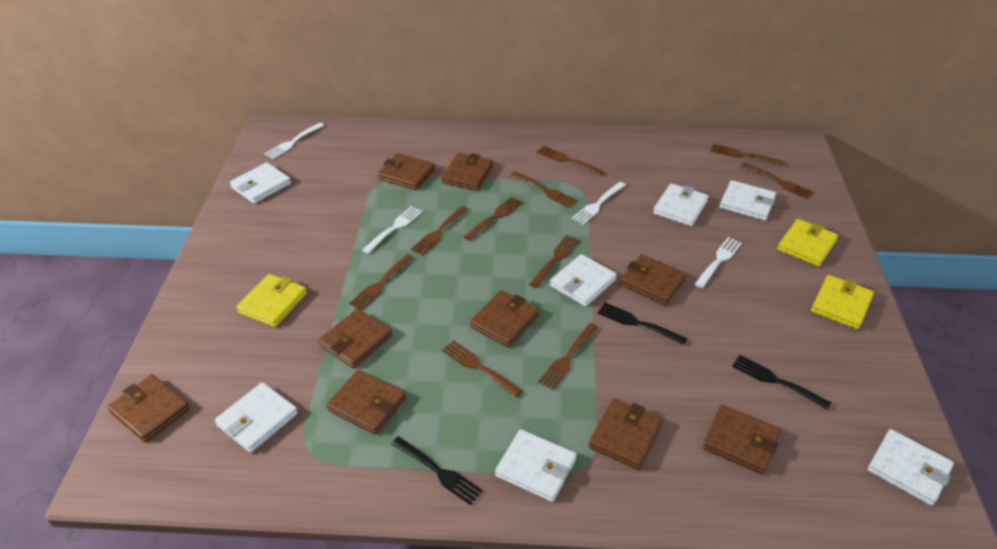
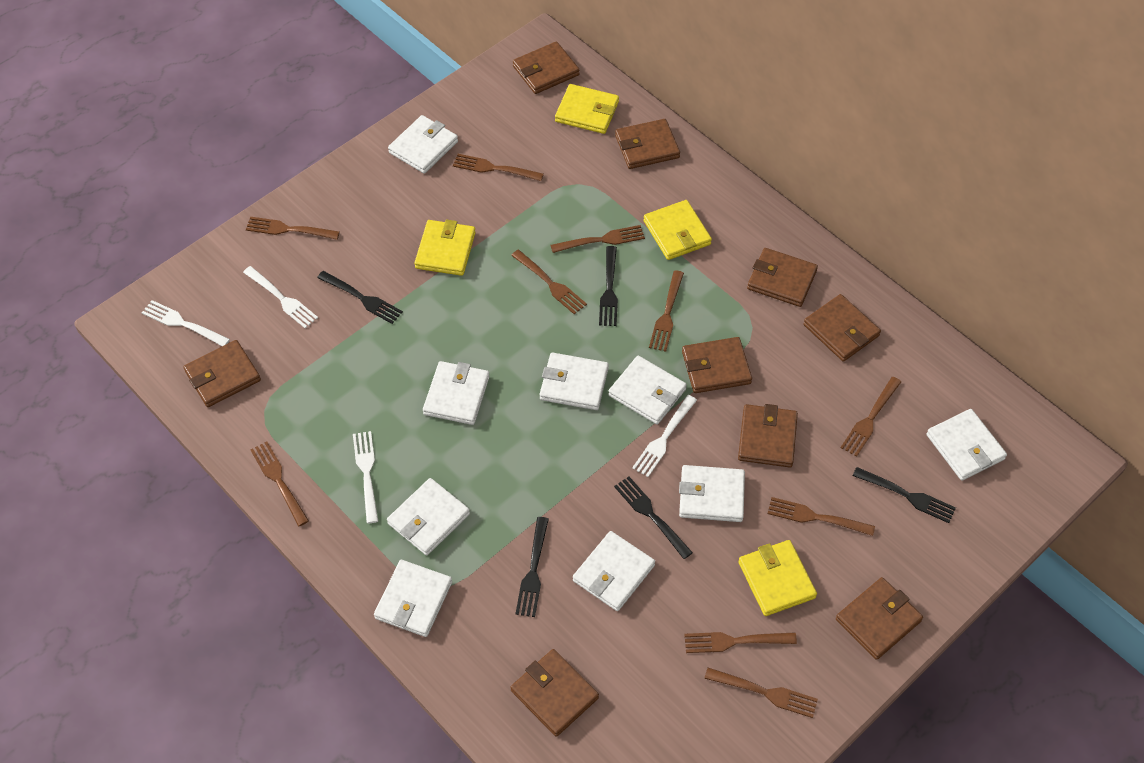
black fork: [391,436,483,505] [598,303,688,345] [732,355,831,410] = 3 -> [317,271,403,324] [515,517,549,617] [599,246,618,326] [614,476,693,559] [853,467,956,523] = 5
white wallet: [215,382,298,453] [230,162,291,204] [495,429,577,502] [550,254,617,307] [653,183,708,226] [720,180,776,221] [868,429,954,506] = 7 -> [374,560,452,637] [387,478,470,556] [388,115,458,173] [423,361,490,425] [540,353,609,410] [573,531,655,611] [608,356,687,424] [679,465,745,522] [926,409,1007,481] = 9
yellow wallet: [236,274,307,327] [777,219,838,267] [811,275,874,329] = 3 -> [414,219,476,276] [555,84,619,134] [644,200,712,260] [738,540,817,616] = 4

